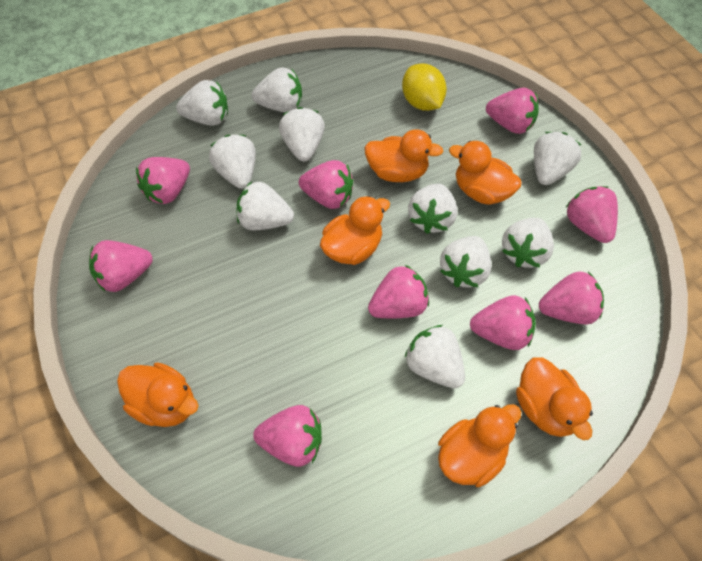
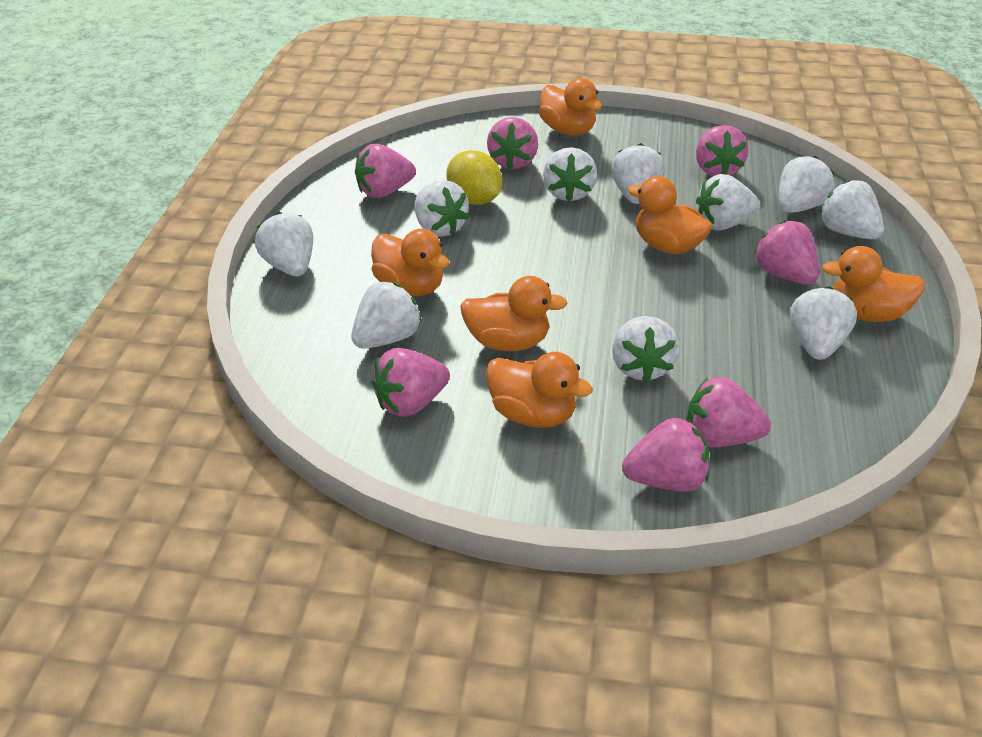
pink strawberry: [89,240,153,292] [136,157,190,204] [253,405,322,467] [299,160,353,209] [368,265,429,318] [470,295,536,350] [486,88,539,134] [539,272,604,324] [566,186,618,243] = 9 -> [355,144,416,198] [372,348,450,417] [487,117,538,169] [622,418,710,492] [687,377,771,447] [696,125,749,177] [754,220,819,284] = 7

